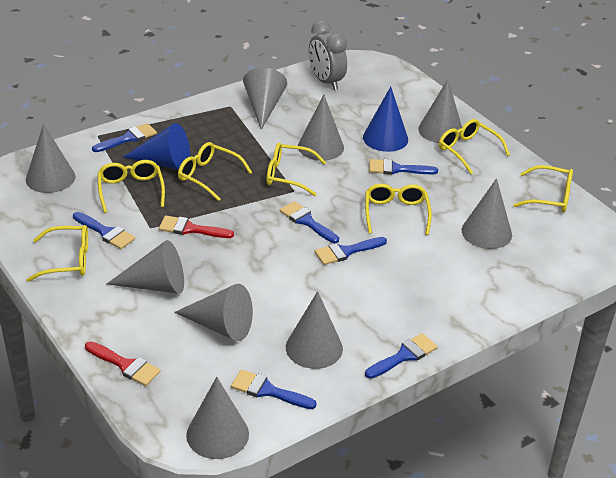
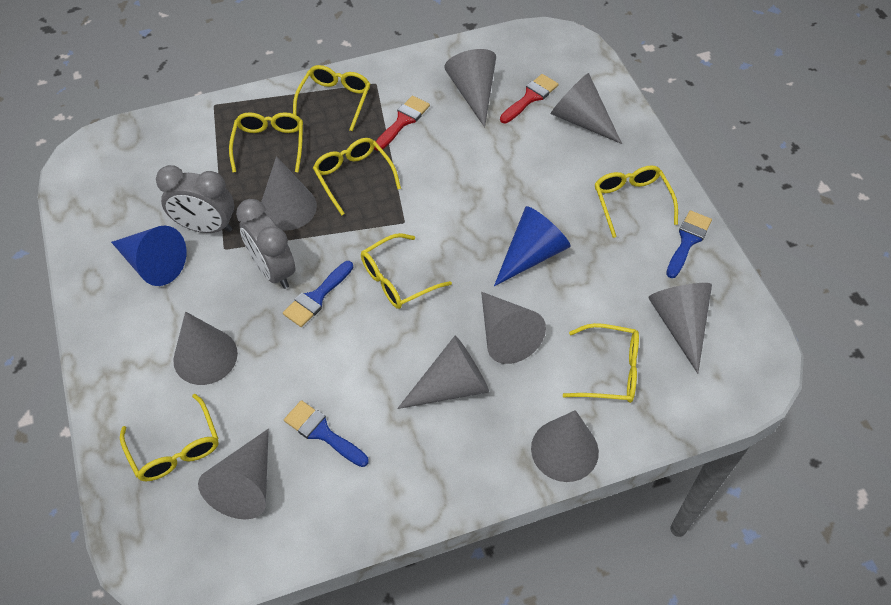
blue brush: [73,212,135,249] [92,123,157,152] [231,370,317,409] [280,201,339,243] [315,237,387,265] [365,333,438,379] [369,159,438,175] = 7 -> [283,261,353,327] [284,400,369,467] [666,210,712,278] = 3
grey clock: [309,21,347,90] = 1 -> [156,165,234,233] [236,199,296,289] = 2

